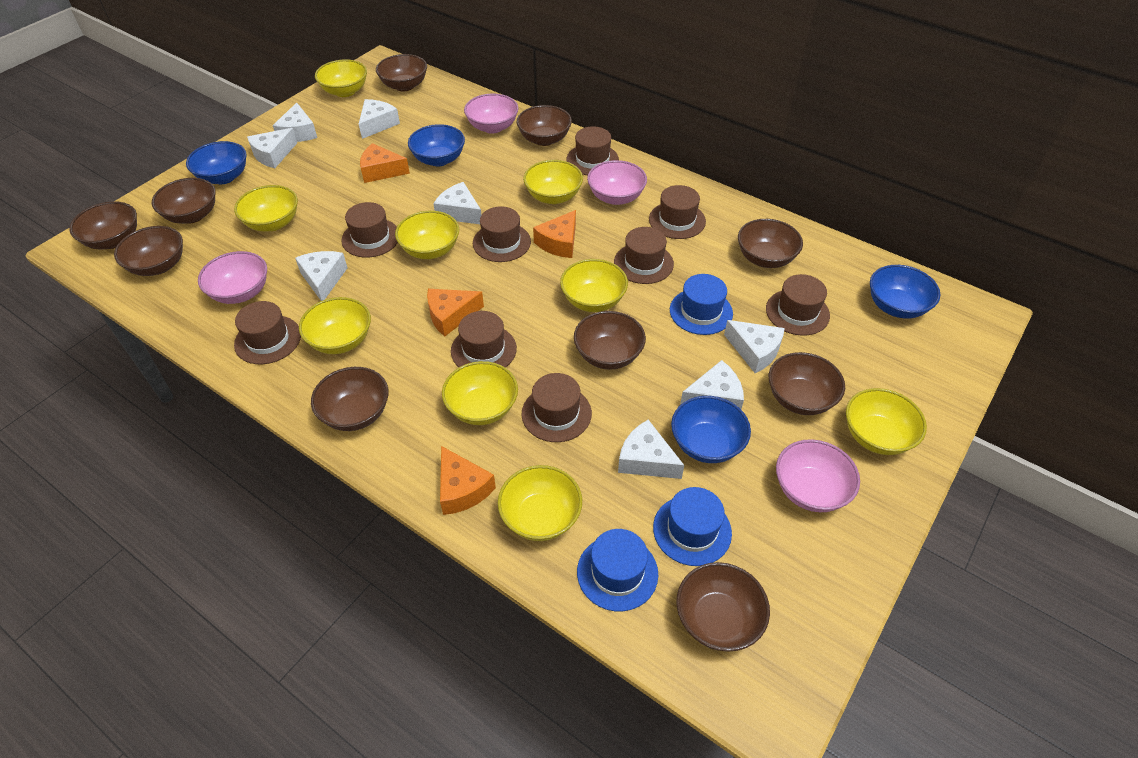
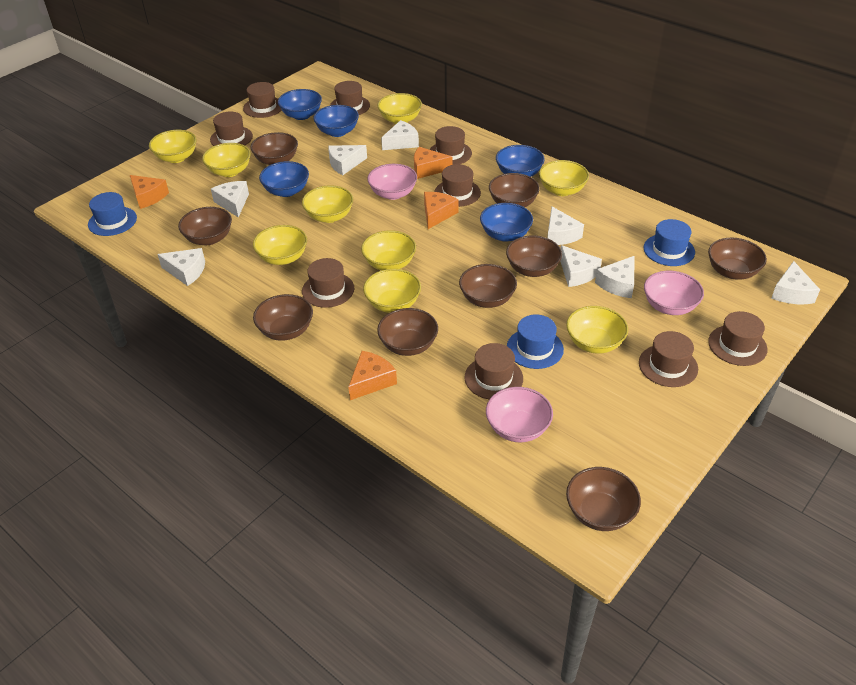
blue bowl: [186,141,247,184] [408,124,465,166] [671,396,751,463] [870,265,941,319] = 4 -> [259,161,309,197] [278,89,322,120] [314,105,359,137] [480,203,533,242] [496,145,545,177] = 5
brown bowl: [69,201,137,249] [114,226,183,276] [152,178,216,224] [311,367,389,431] [376,54,427,92] [517,105,572,146] [574,311,646,370] [677,562,770,652] [738,219,803,268] [769,352,845,415] = 10 -> [178,207,232,245] [250,132,298,165] [253,294,313,341] [377,308,438,356] [459,264,517,308] [489,173,540,207] [506,236,562,277] [566,467,641,531] [708,238,767,280] = 9
pink bowl: [198,251,267,304] [464,93,519,134] [587,160,647,205] [776,439,860,512] = 4 -> [367,164,417,200] [486,387,553,442] [644,271,704,315] = 3

